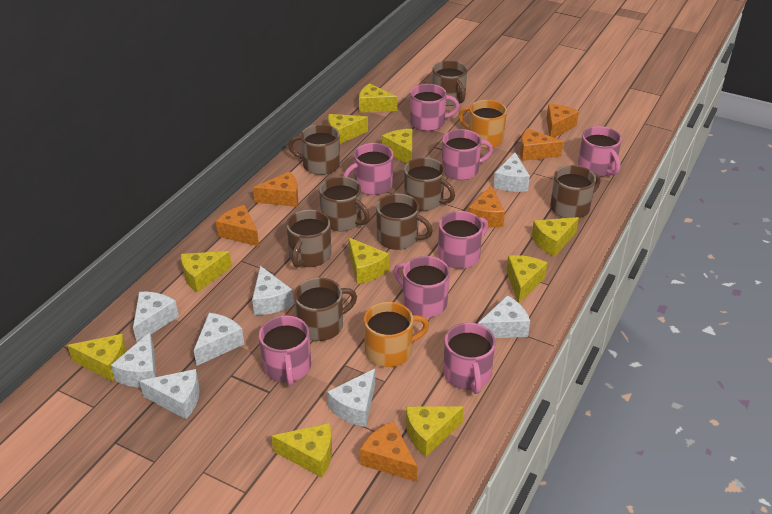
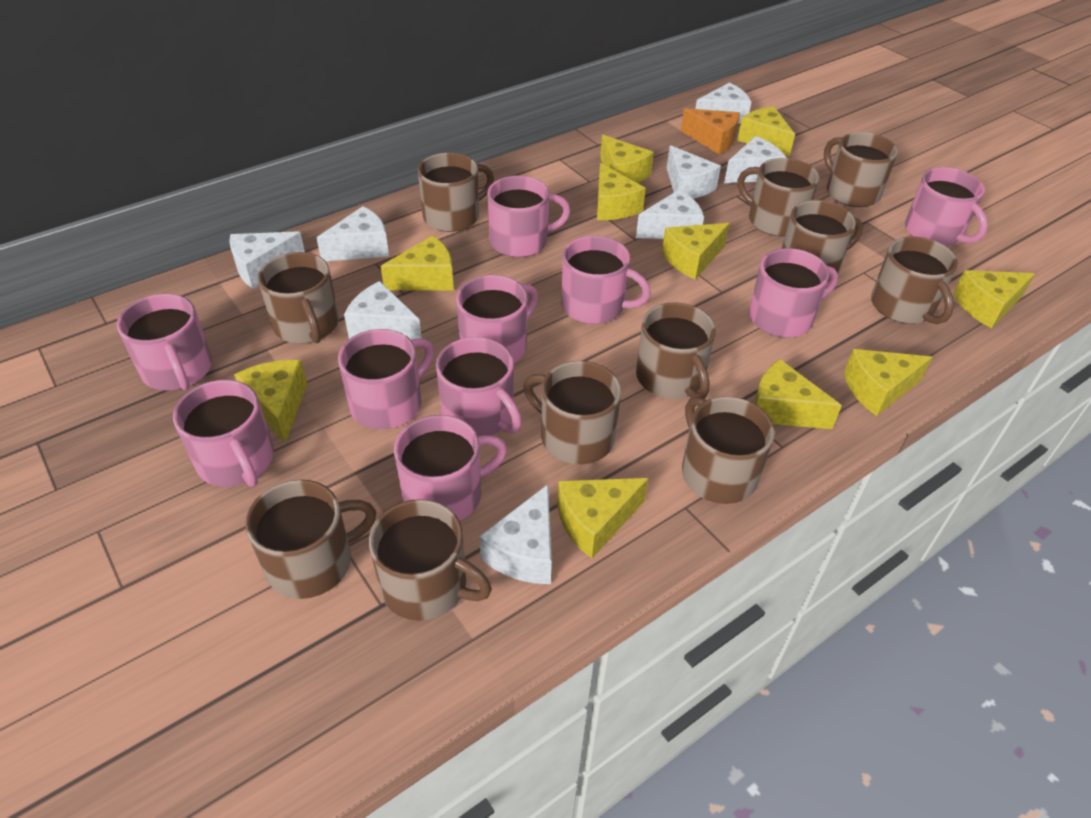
brown mug: [286,210,331,268] [288,124,340,175] [294,278,357,341] [319,176,370,231] [376,193,433,250] [404,157,455,211] [432,60,467,106] [550,165,600,218] = 8 -> [245,479,376,599] [258,252,339,344] [369,499,492,621] [418,153,494,232] [523,361,621,464] [636,303,716,399] [682,396,775,504] [737,158,819,236] [782,200,863,281] [824,132,898,207] [871,236,958,324] = 11
orange cheese: [216,205,259,246] [253,172,298,207] [360,421,418,482] [468,185,505,228] [520,128,563,161] [547,104,579,138] = 6 -> [681,108,740,154] = 1
orange mug: [364,302,429,367] [458,100,507,148] = 2 -> none = 0
pink mug: [259,315,311,386] [343,143,393,195] [394,256,450,318] [410,84,460,131] [438,211,488,269] [442,129,493,180] [443,323,496,394] [578,126,622,177] = 8 -> [117,294,212,390] [173,380,274,487] [338,329,434,429] [394,415,507,521] [436,337,522,436] [456,275,538,363] [487,176,570,257] [561,236,651,324] [749,248,838,337] [905,167,988,246] = 10

